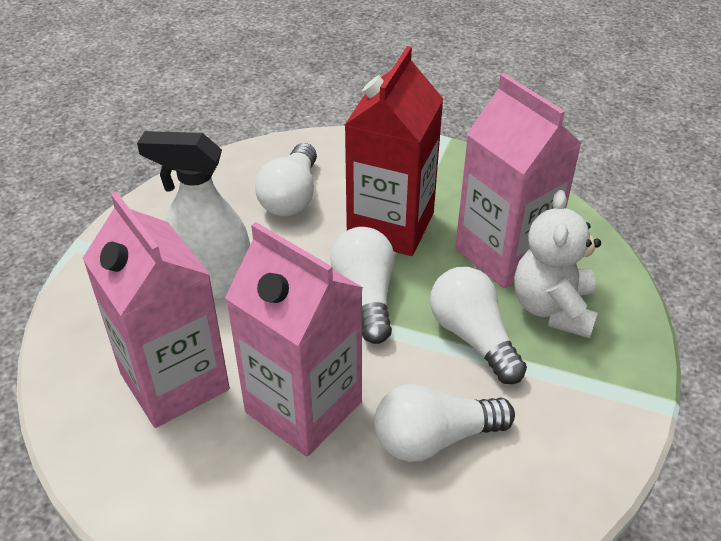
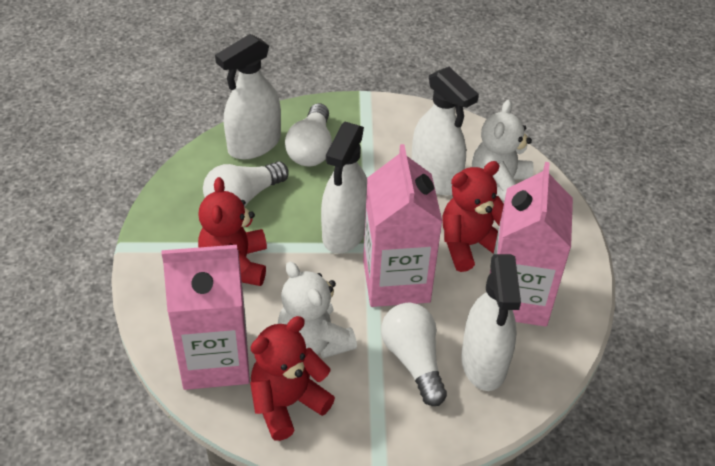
red carton: [345,46,443,256] = 1 -> none = 0
red teddy bear: none = 0 -> [198,177,267,286] [250,316,335,441] [443,161,504,272] = 3
white light bulb: [255,143,317,217] [330,227,395,344] [374,384,515,462] [430,267,527,384] = 4 -> [203,161,289,207] [285,103,332,166] [381,303,447,406] = 3
white spray bottle: [137,131,250,300] = 1 -> [215,34,281,160] [321,122,367,254] [412,67,479,195] [461,254,521,391] = 4
white teddy bear: [514,190,601,338] = 1 -> [278,261,357,358] [472,99,533,202] = 2

